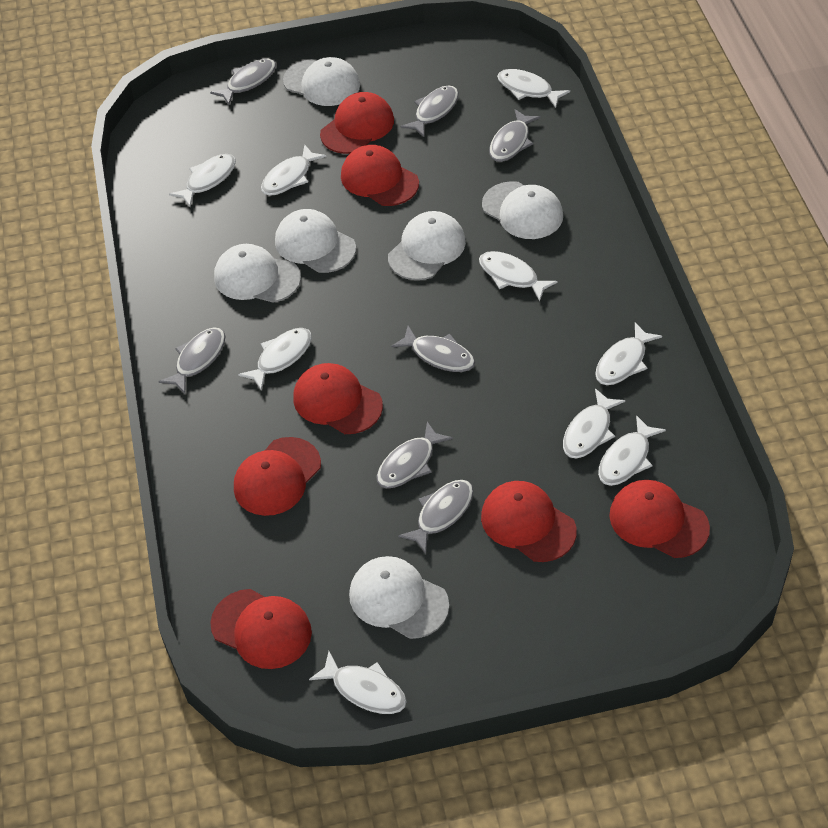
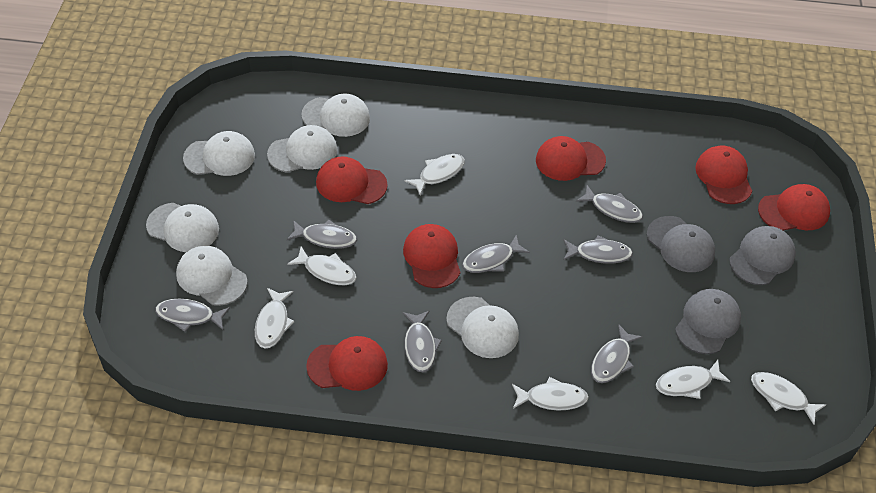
grey cap: none = 0 -> [647,216,715,272] [675,289,741,354] [730,226,796,285] = 3
red cap: [210,589,312,669] [234,437,321,516] [293,363,383,434] [320,92,394,154] [341,145,419,206] [481,481,577,562] [609,480,710,558] = 7 -> [306,336,388,391] [316,156,388,204] [403,224,460,288] [536,136,606,181] [695,146,752,204] [758,184,830,230] = 6
white fish: [169,154,236,207] [238,328,312,391] [261,144,327,196] [309,651,407,714] [479,251,558,301] [497,69,570,108] [563,388,625,459] [595,323,662,385] [598,415,666,486] = 9 -> [255,288,295,349] [287,247,356,285] [404,154,465,195] [512,377,588,411] [656,360,730,399] [751,372,826,425] = 6

